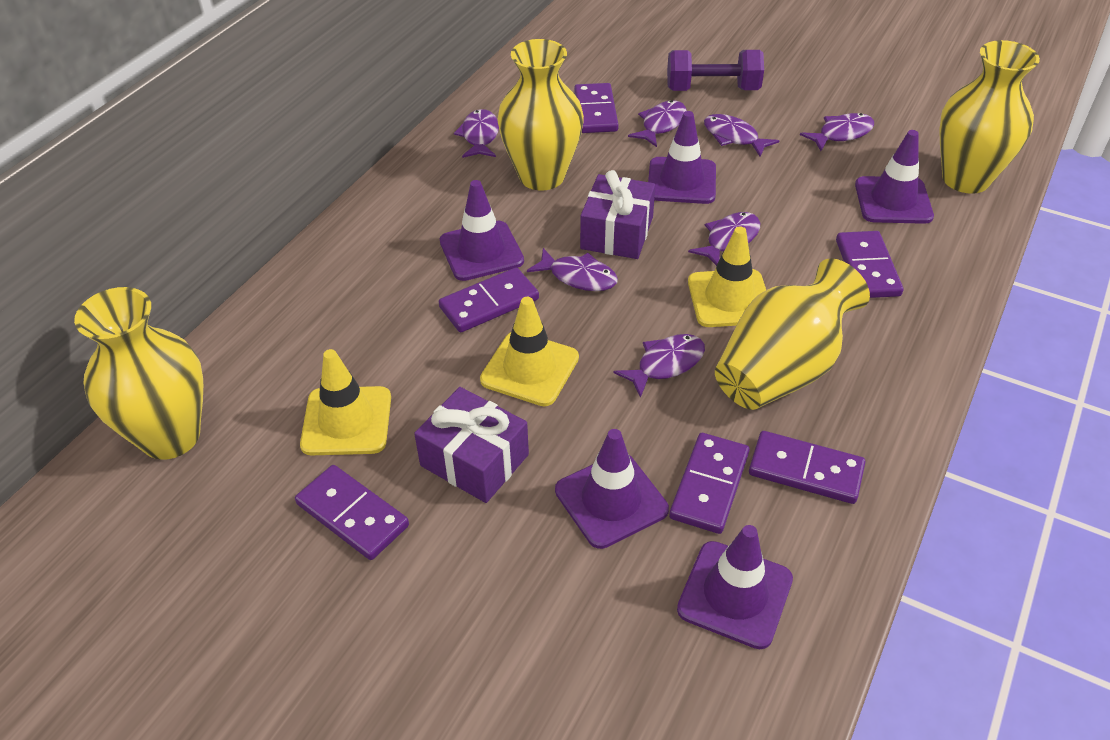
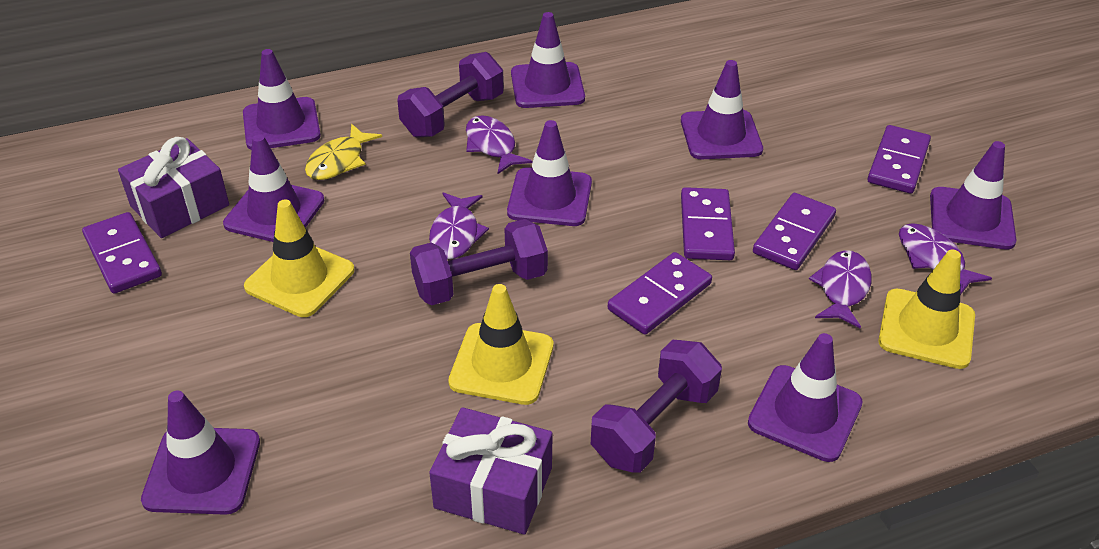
purple domino: [295,465,409,560] [439,267,539,332] [574,83,618,133] [669,433,750,534] [749,431,865,504] [836,231,903,298] = 6 -> [82,212,162,294] [608,252,712,335] [681,187,735,260] [753,193,836,270] [868,125,931,194] = 5
purple dumbbell: [667,50,764,91] = 1 -> [397,52,504,138] [410,219,548,305] [591,340,722,473] = 3
purple fish: [454,109,499,158] [527,248,618,291] [614,334,705,398] [628,100,687,147] [688,212,760,266] [704,114,779,157] [800,113,874,151] = 7 -> [429,192,489,259] [466,115,532,174] [809,250,872,328] [899,223,992,295] = 4
purple traffic cone: [440,180,524,281] [555,429,669,549] [648,111,716,204] [677,525,793,649] [855,130,934,224] = 5 -> [141,390,260,515] [223,134,325,242] [243,49,321,150] [507,120,592,226] [511,12,585,108] [681,60,763,159] [748,333,863,462] [930,141,1016,249] = 8
yellow fish: none = 0 -> [305,124,382,180] = 1
yellow vase: [74,287,203,460] [497,39,584,190] [715,258,870,410] [939,40,1040,194] = 4 -> none = 0

